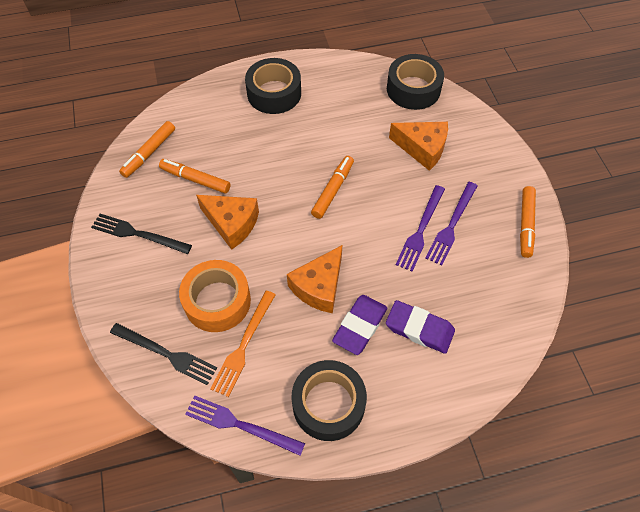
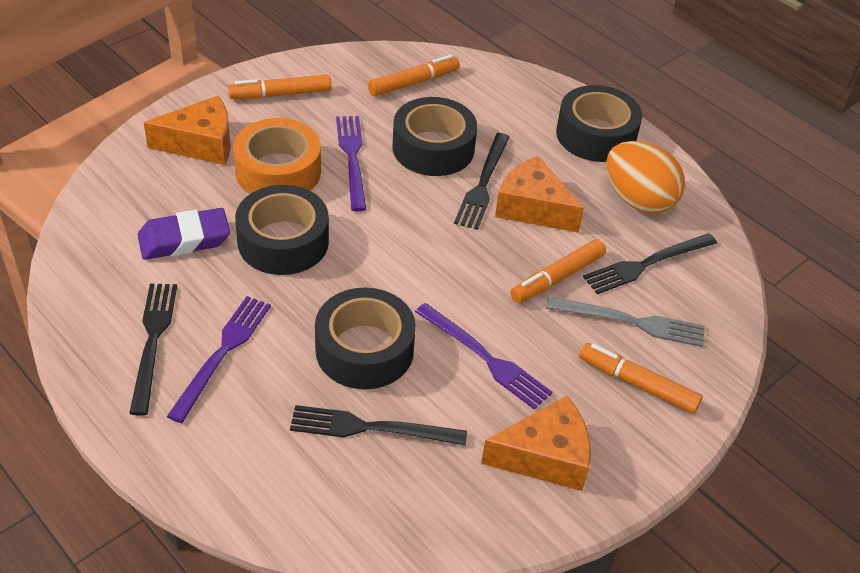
black fork: [91,214,192,254] [110,323,217,385] = 2 -> [129,284,177,416] [290,405,467,446] [454,133,510,230] [583,233,717,294] = 4
black tape: [245,58,301,114] [292,360,367,441] [387,54,444,110] = 3 -> [235,185,329,275] [315,288,416,389] [393,97,477,176] [556,85,642,162] = 4
grey fork: none = 0 -> [546,297,705,347] = 1
orange egg: none = 0 -> [606,141,685,214] = 1
orange fork: [210,291,276,397] = 1 -> none = 0
purple eraser: [332,295,387,355] [386,300,455,354] = 2 -> [138,208,230,260] = 1

